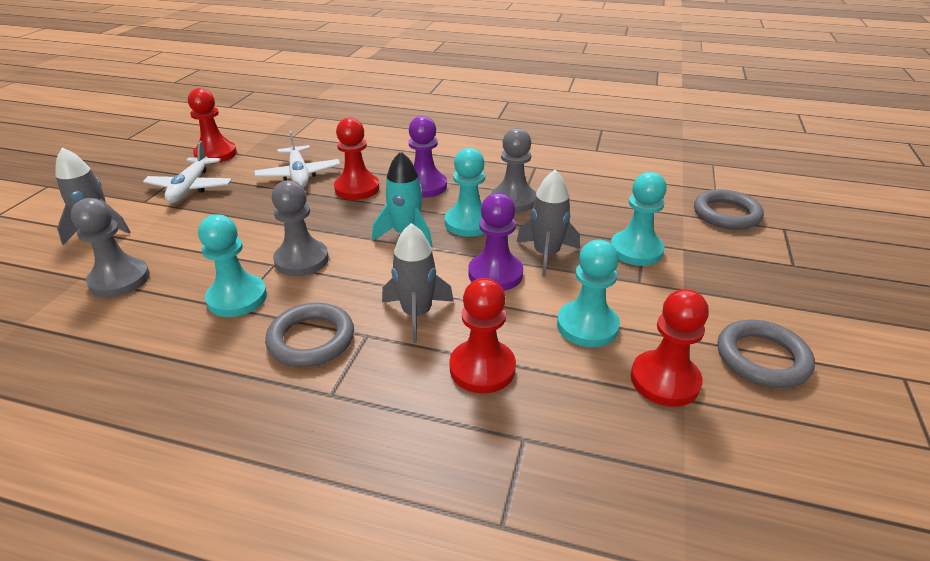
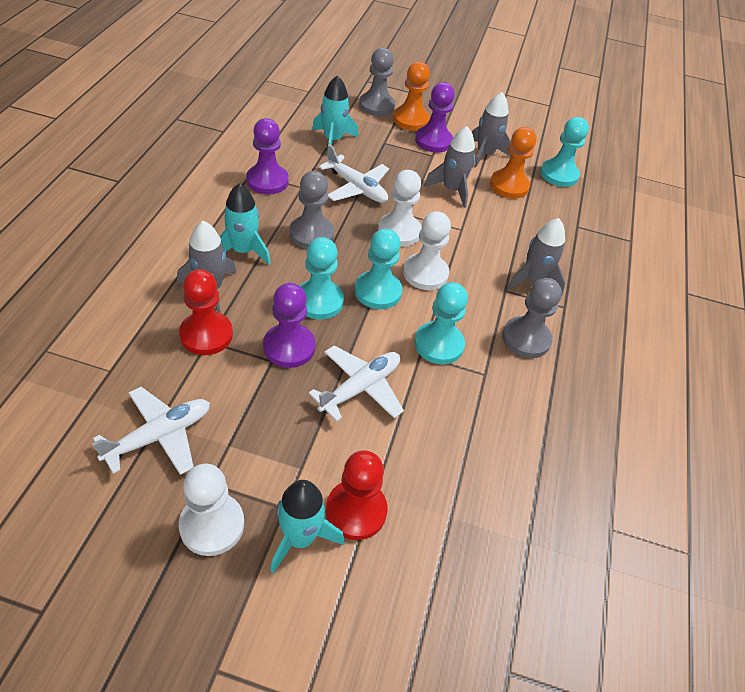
grey ring: [265,303,354,367] [694,189,764,230] [718,320,815,388] = 3 -> none = 0
grey rocket: [55,147,130,245] [382,223,454,343] [517,170,580,277] = 3 -> [177,221,236,313] [424,126,475,208] [472,92,511,168] [507,218,566,297] = 4
orange pawn: none = 0 -> [393,61,430,131] [490,127,537,199] = 2
purple pawn: [409,116,447,198] [468,193,523,291] = 2 -> [246,118,289,194] [263,283,316,368] [415,82,455,153] = 3
red pawn: [188,88,237,164] [334,118,380,200] [449,278,516,393] [631,289,709,407] = 4 -> [179,269,233,355] [326,450,388,540] = 2
turquoise rocket: [372,151,432,247] = 1 -> [220,183,271,265] [270,480,344,573] [312,75,358,156] = 3
white pawn: none = 0 -> [179,464,244,556] [378,170,422,247] [403,211,451,290] = 3
white plane: [143,141,232,203] [255,131,340,188] = 2 -> [92,387,210,475] [309,346,404,422] [319,144,389,203] = 3

